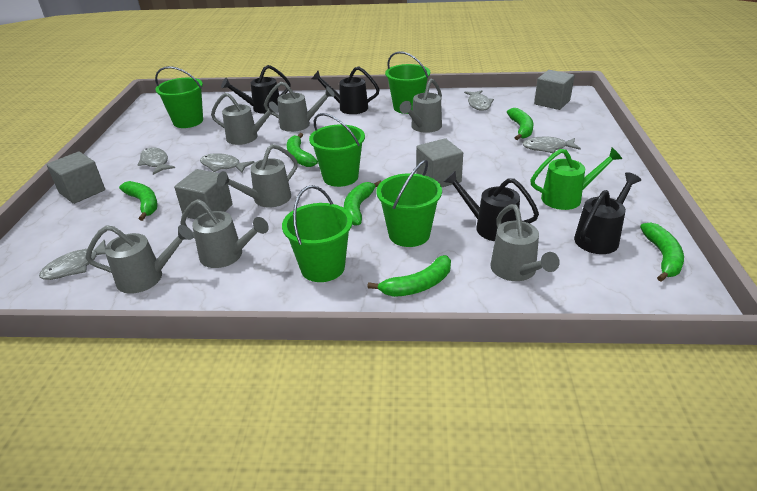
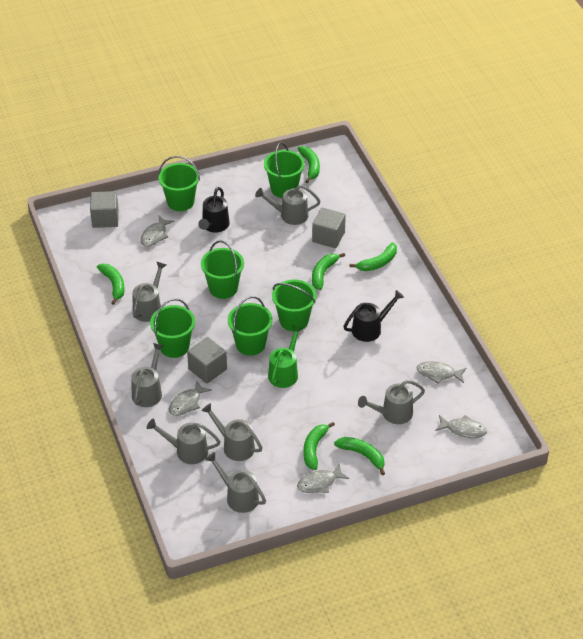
black watering can: [221,65,291,114] [312,66,380,114] [444,171,539,241] [574,172,641,254] = 4 -> [198,187,230,233] [343,290,404,342] = 2
green bucket: [155,66,203,128] [282,185,353,282] [309,113,365,187] [376,159,442,247] [385,51,430,114] = 5 -> [150,298,195,358] [158,156,200,211] [201,241,244,299] [228,296,273,356] [264,142,305,198] [272,279,316,331] = 6
grey cube: [46,152,105,204] [174,169,233,219] [416,138,463,187] [534,70,575,110] = 4 -> [90,191,119,228] [187,337,227,383] [312,208,346,248] = 3

